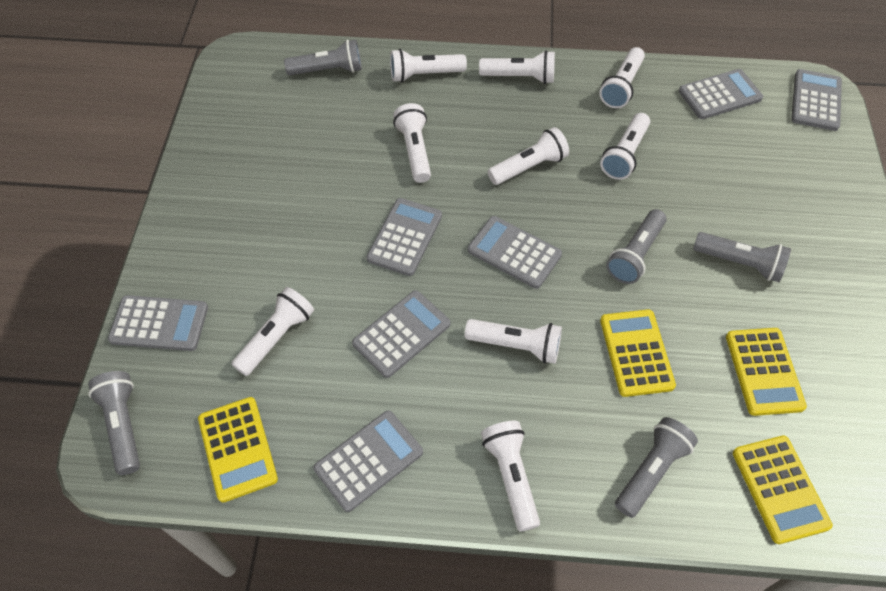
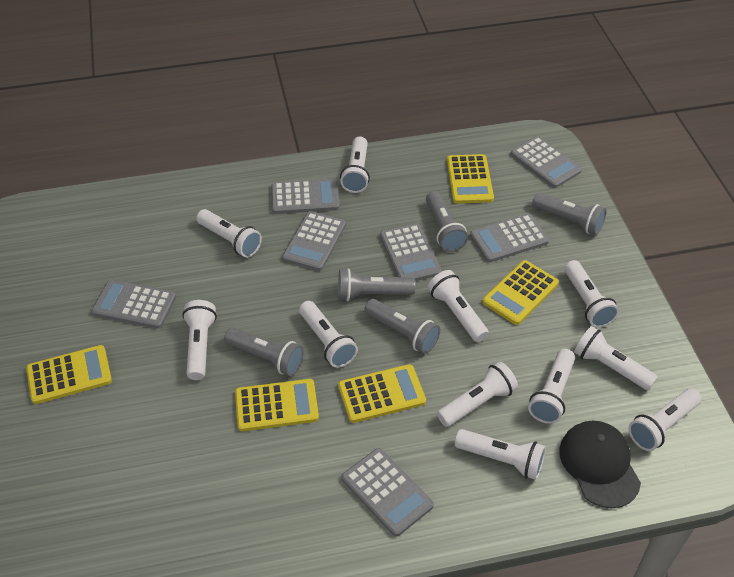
black cap: none = 0 -> [560,421,641,508] = 1
white flashlight: [232,287,314,376] [390,49,467,83] [393,103,431,183] [465,319,562,364] [479,50,555,84] [481,421,540,532] [488,127,569,185] [599,47,645,108] [600,113,650,180] = 9 -> [182,300,217,380] [196,209,262,258] [299,301,358,368] [340,137,370,193] [428,270,489,342] [437,362,518,427] [455,429,546,480] [528,349,575,424] [564,260,619,328] [574,326,658,391] [628,388,702,451] = 11
yellow calculator: [198,397,278,503] [600,309,676,397] [726,328,807,416] [733,436,833,544] = 4 -> [26,345,112,404] [235,379,319,431] [338,364,426,423] [447,154,494,204] [482,260,559,325] = 5

